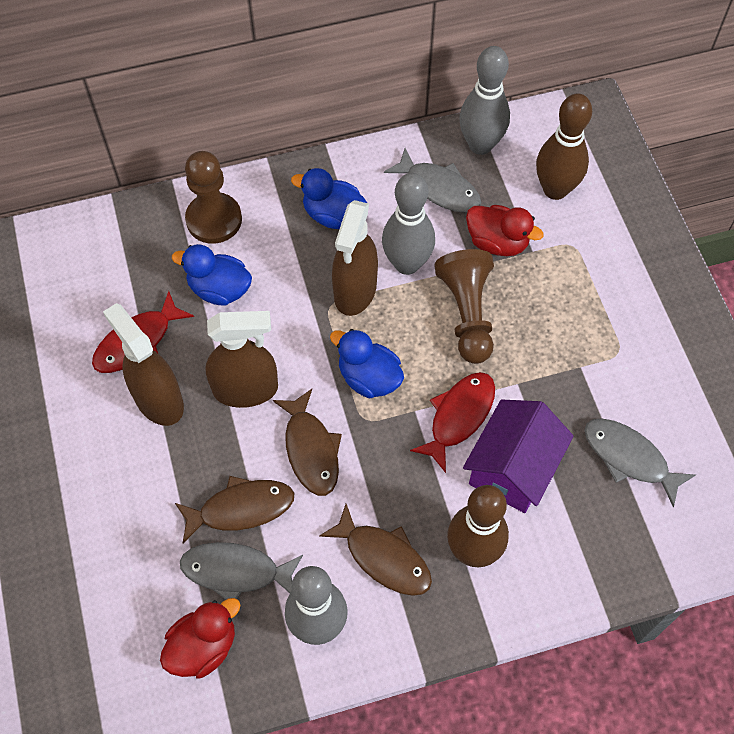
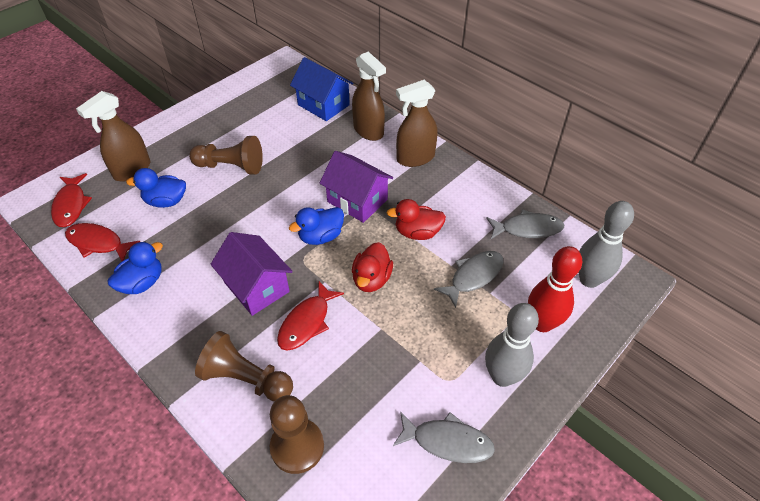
blue house: none = 0 -> [290,57,354,121] = 1
brown bowling pin: [447,485,509,567] [536,93,592,200] = 2 -> none = 0
brown fish: [175,476,294,543] [273,389,342,496] [319,504,432,596] = 3 -> none = 0
brown pawn: [185,151,242,244] [434,249,494,364] = 2 -> [189,136,263,175] [195,331,293,402] [270,395,324,474] = 3
grey bowling pin: [285,566,348,645] [382,173,435,275] [459,46,510,155] = 3 -> [485,303,539,387] [579,201,634,288] = 2
purple house: [463,400,573,513] = 1 -> [210,232,293,316] [320,151,393,223] = 2
red bowling pin: none = 0 -> [528,246,582,332] = 1
red fish: [92,291,194,373] [410,372,495,473] = 2 -> [51,173,92,227] [65,223,140,261] [277,281,344,351] = 3

